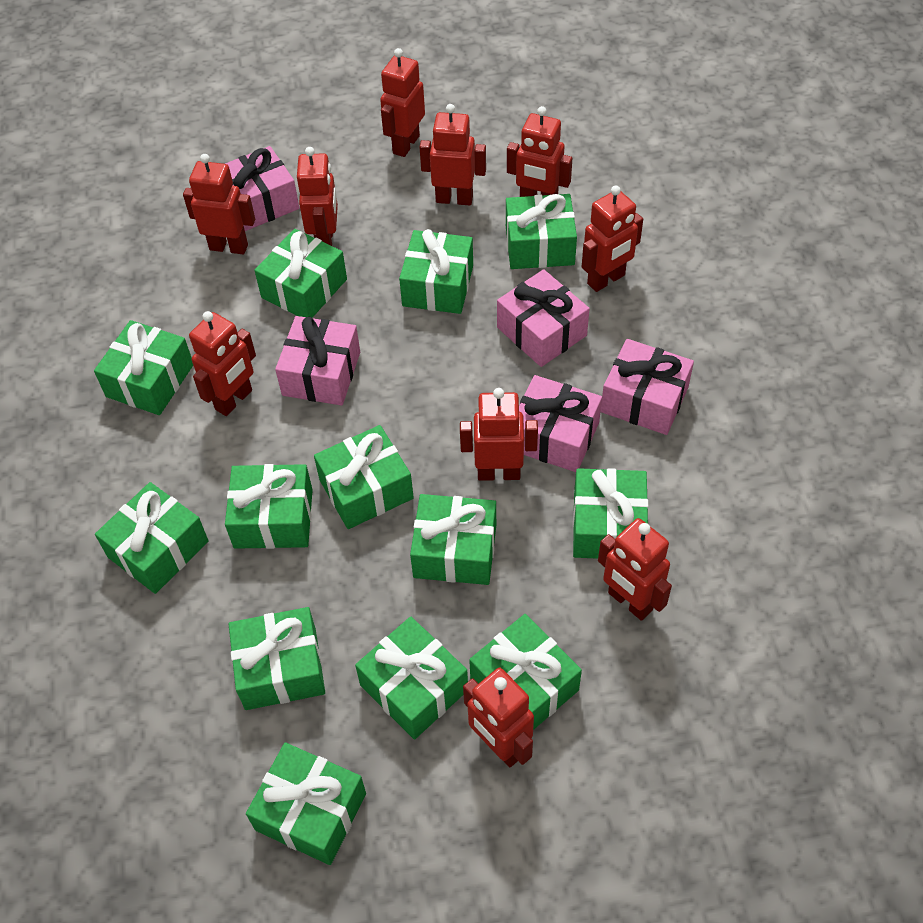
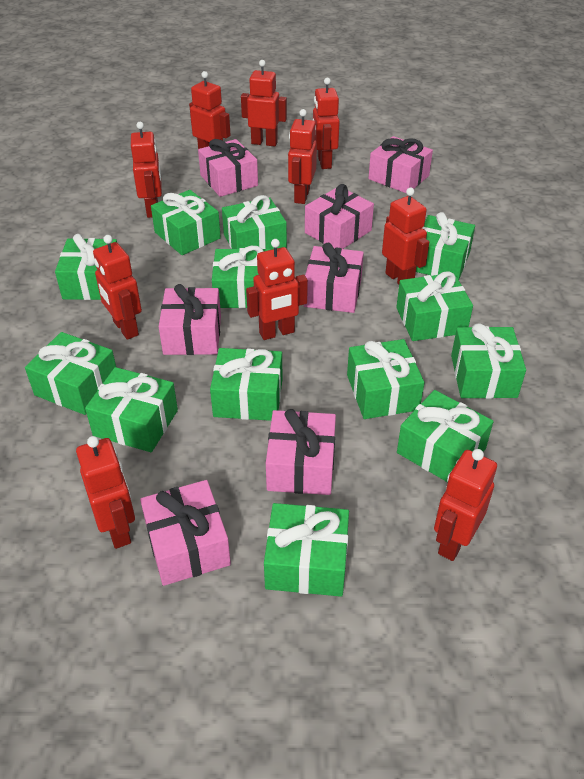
pink gift: [225,146,299,231] [275,316,360,405] [497,269,590,367] [519,375,602,472] [601,339,694,435] = 5 -> [140,480,231,586] [159,284,221,355] [198,139,258,197] [266,409,336,495] [304,243,364,313] [305,184,374,249] [368,136,433,194] = 7

